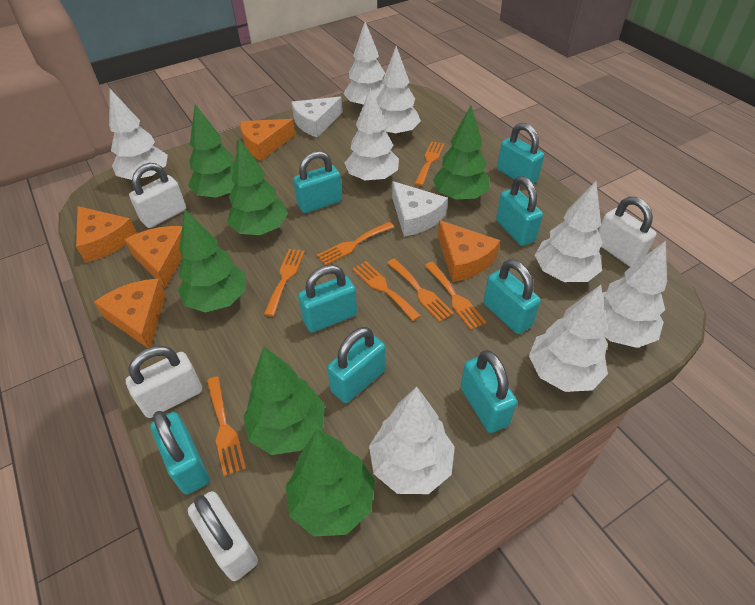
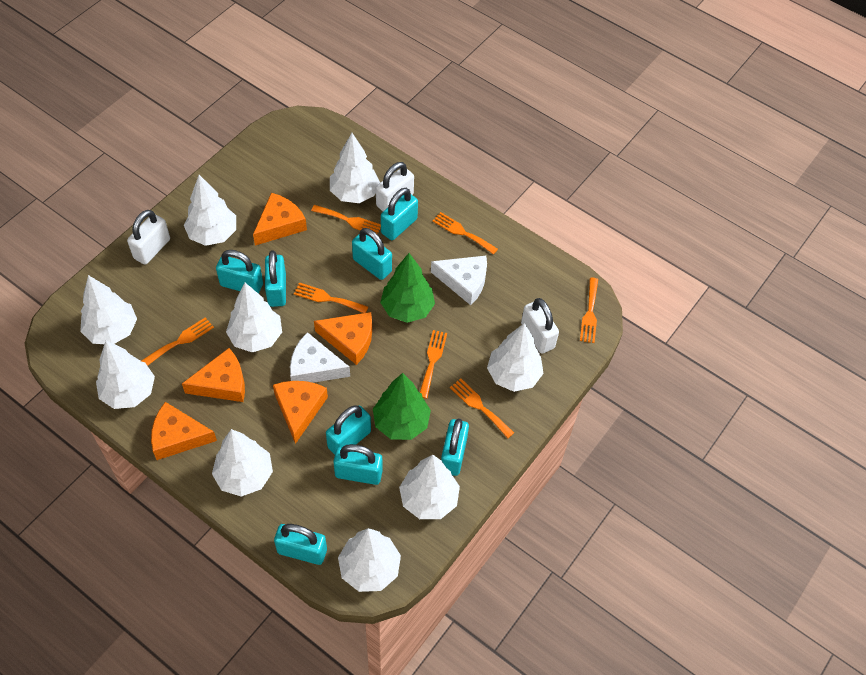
green tree: [178,210,245,312] [188,105,235,198] [227,139,288,235] [243,347,325,455] [286,429,375,537] [433,106,489,201] = 6 -> [373,373,431,440] [380,253,435,323] = 2
white padlock: [126,346,202,418] [129,163,186,228] [188,491,258,581] [598,197,656,267] = 4 -> [127,210,170,265] [376,162,414,211] [521,298,559,353] = 3
white tree: [109,89,168,181] [343,22,385,107] [345,88,399,182] [369,387,455,494] [376,46,421,137] [529,285,608,392] [535,181,603,282] [602,241,667,348] = 8 -> [80,275,137,344] [96,340,155,409] [184,175,236,246] [212,429,273,497] [226,283,282,352] [330,133,380,203] [338,528,401,592] [399,455,460,519] [487,323,544,392] = 9

